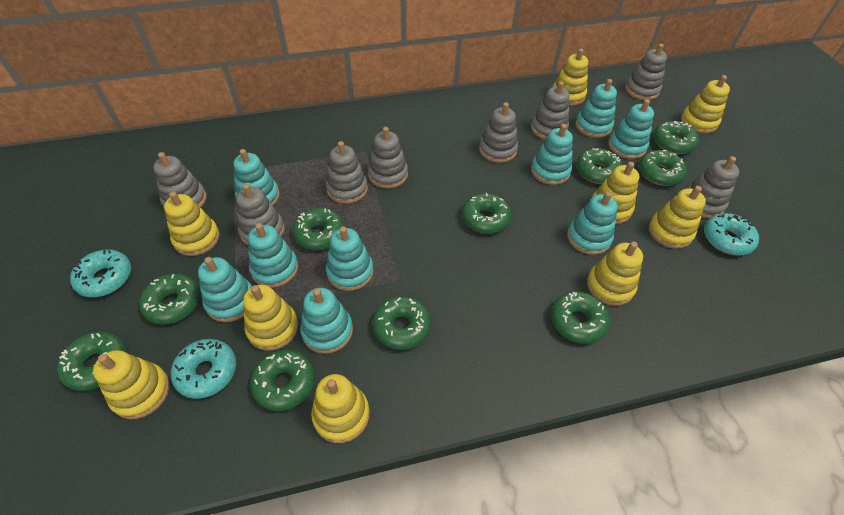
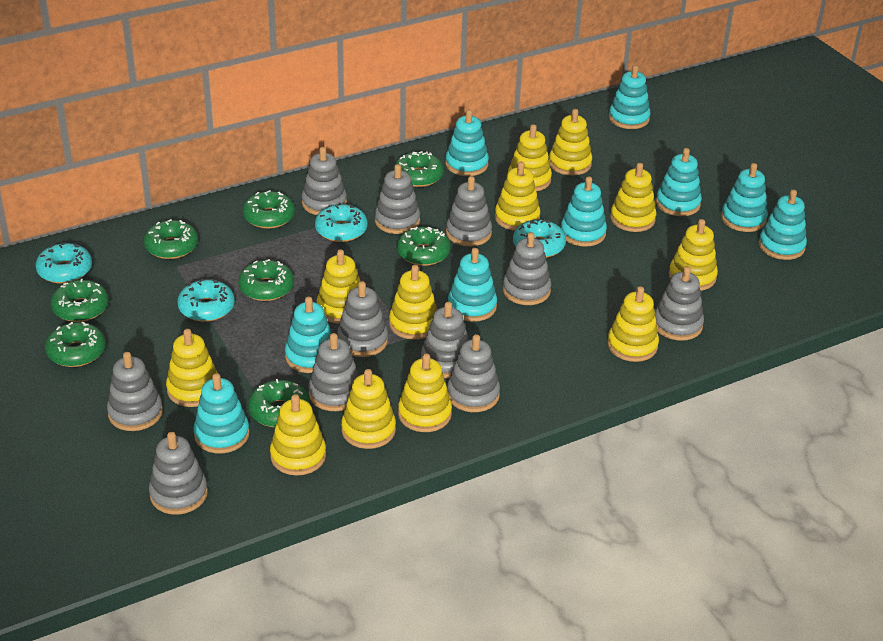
green donut: [57,332,126,391] [139,274,200,325] [250,350,315,411] [292,208,344,250] [373,296,431,350] [462,193,511,234] [551,291,610,344] [576,148,622,184] [639,150,687,186] [653,121,699,154] = 10 -> [45,322,106,367] [51,279,109,322] [144,219,198,259] [238,259,294,301] [242,190,295,229] [248,379,310,427] [394,151,444,187] [397,227,450,266] = 8
grey stacking toy: [153,152,207,208] [236,184,285,245] [326,141,368,204] [368,127,408,189] [479,102,518,163] [531,81,569,140] [625,44,667,100] [686,156,739,218] = 8 -> [107,352,163,431] [149,432,208,515] [302,147,347,215] [308,333,359,411] [337,281,388,357] [375,164,420,234] [421,302,469,378] [446,176,492,246] [447,334,500,412] [502,232,551,305] [655,266,704,341] = 11
turquoise donut: [70,250,131,297] [171,339,236,399] [704,213,759,256] = 3 -> [36,242,92,284] [177,279,235,322] [315,203,367,242] [513,219,566,258] = 4
yellow stacking toy: [93,350,170,419] [164,192,220,256] [243,285,298,351] [311,374,370,443] [553,49,588,106] [587,241,643,306] [592,162,639,224] [648,186,706,249] [681,75,730,133] = 9 -> [166,329,218,407] [270,394,326,476] [317,249,361,324] [341,369,396,449] [389,265,437,340] [398,353,452,432] [495,162,540,231] [508,124,552,191] [549,109,592,175] [607,286,659,362] [610,163,656,232] [669,219,718,291] = 12

